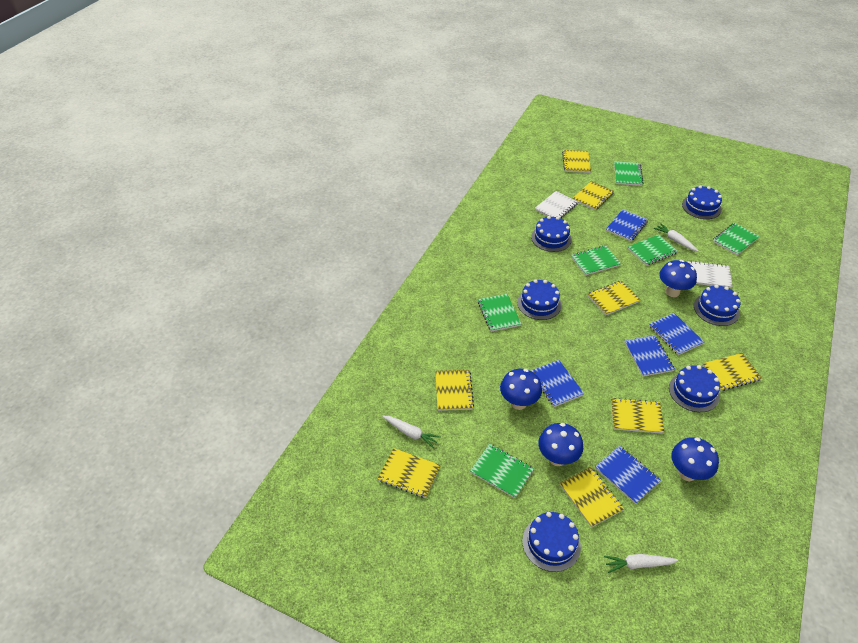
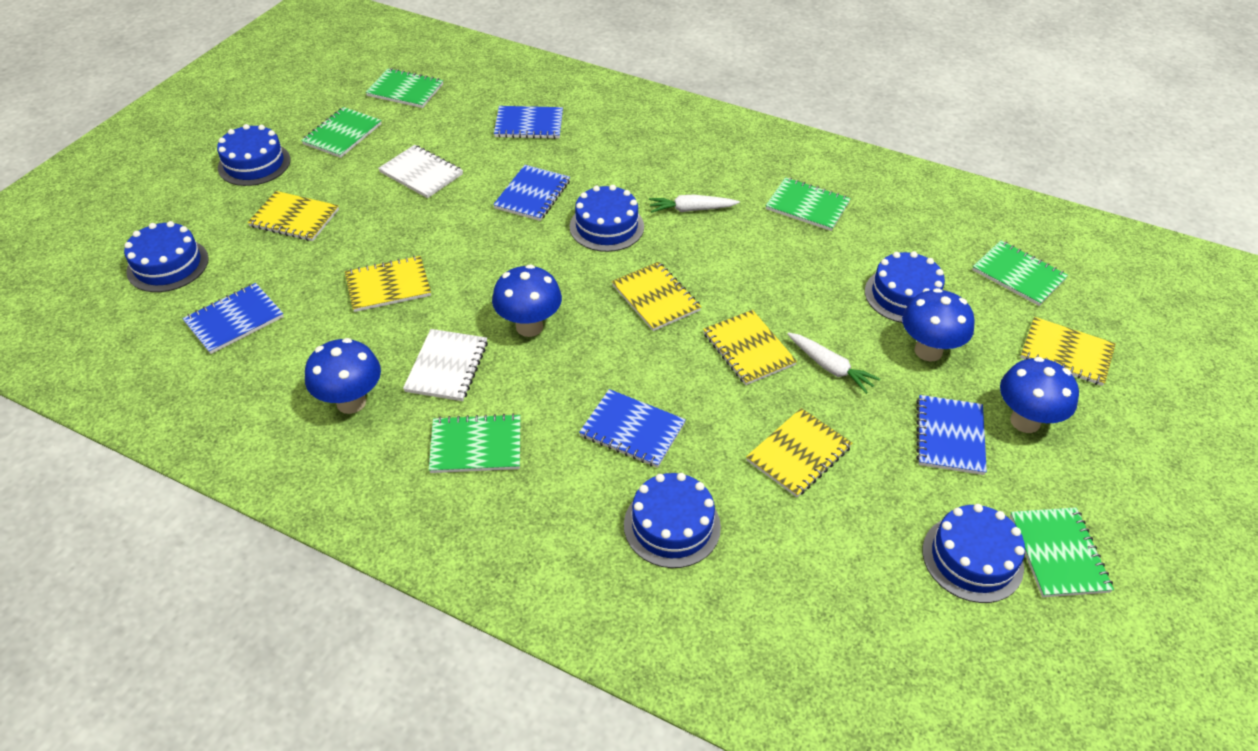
white carrot: [382,416,440,448] [604,554,678,573] [654,223,698,251] = 3 -> [649,195,740,213] [787,332,880,394] = 2
yellow notebook: [378,448,441,498] [435,370,474,411] [560,467,624,528] [562,150,591,173] [573,181,614,210] [588,281,640,316] [611,398,664,434] [702,353,762,391] = 8 -> [247,191,339,241] [345,256,431,312] [612,262,701,331] [703,310,797,385] [746,408,852,497] [1020,317,1116,386] = 6

